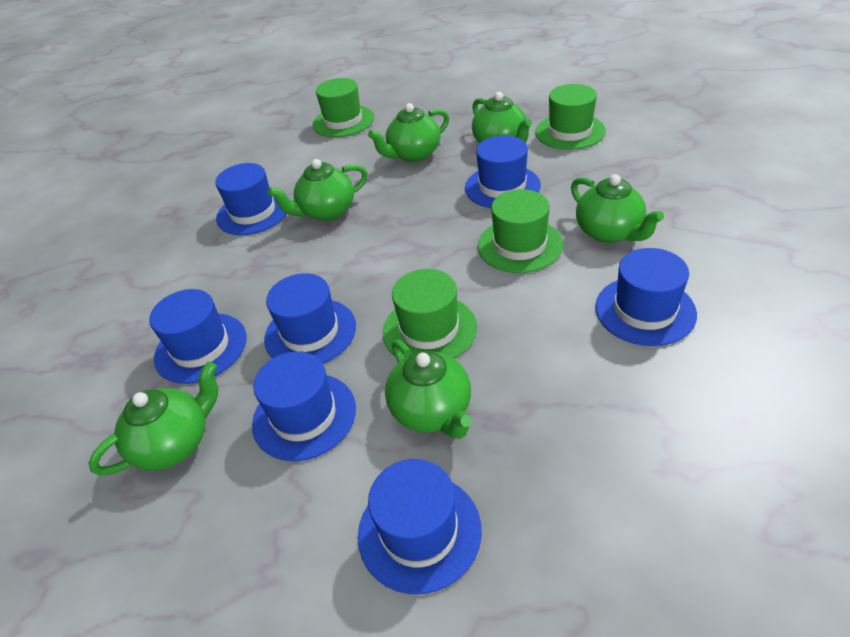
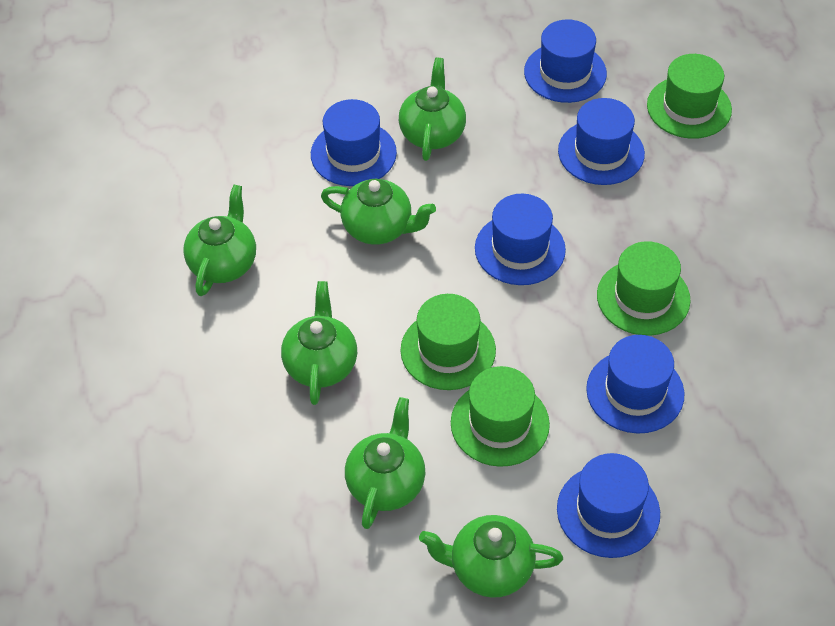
blue hat: [149,289,247,384] [215,163,287,235] [252,351,356,461] [264,273,356,364] [358,459,482,594] [465,136,541,208] [595,248,697,346] = 7 -> [311,99,397,186] [475,194,566,285] [524,20,607,103] [557,453,660,558] [558,98,645,185] [586,335,684,434] = 6

